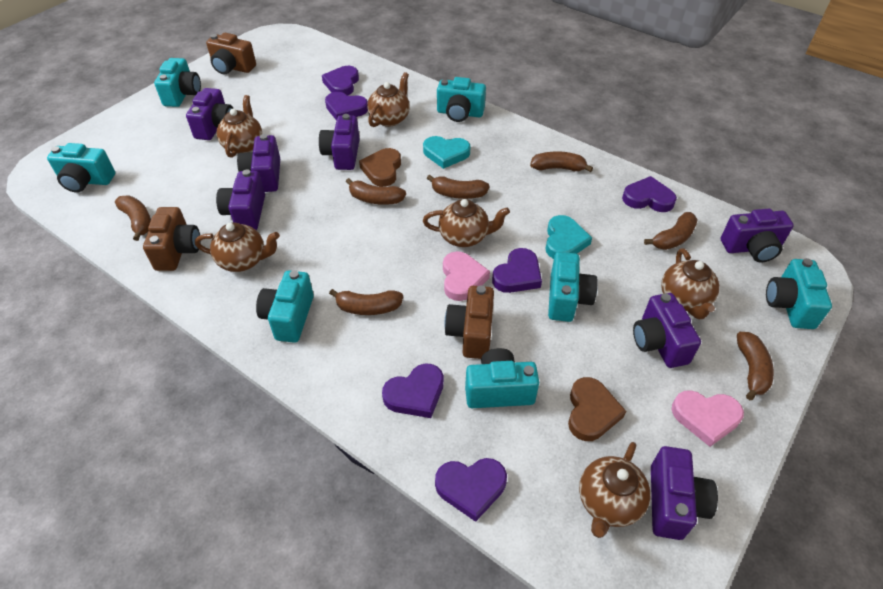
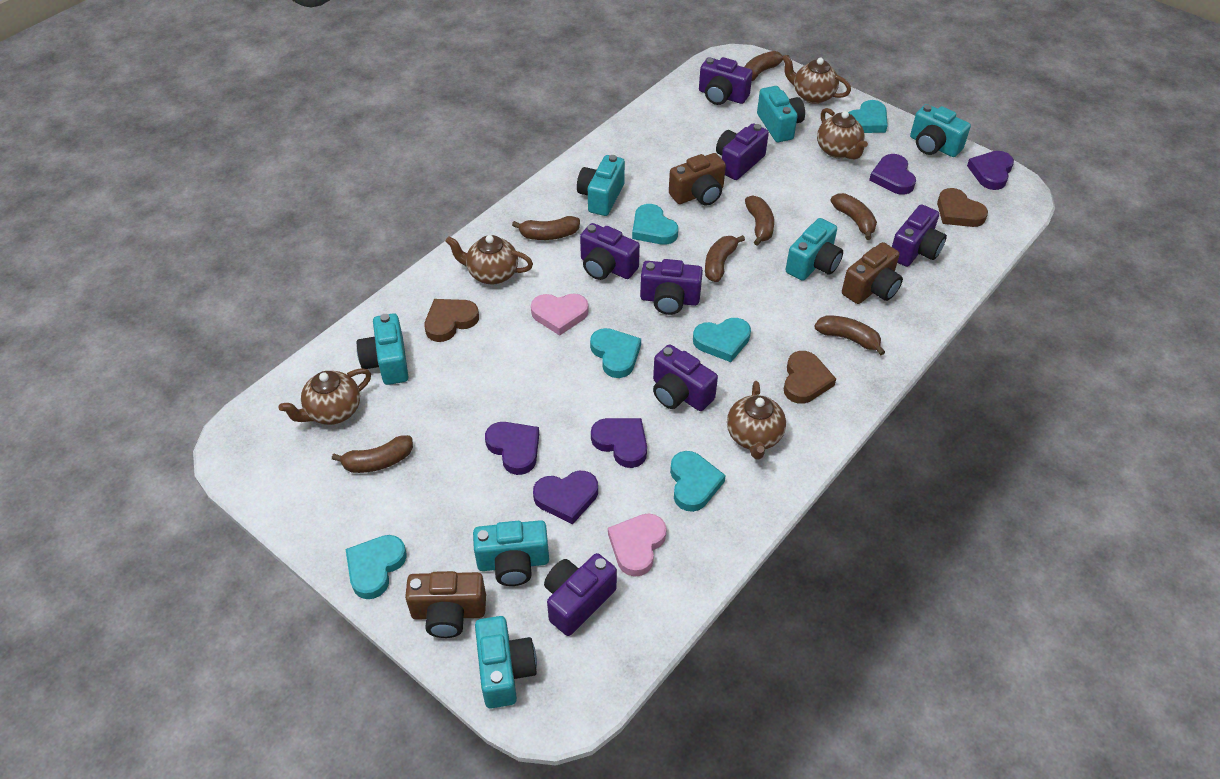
brown heart: [359,148,401,187] [568,377,626,441] = 2 -> [424,299,479,342] [784,351,836,404] [937,188,988,227] = 3
brown teapot: [195,223,280,272] [217,95,262,158] [367,72,410,127] [423,199,510,247] [579,442,650,538] [661,248,719,319] = 6 -> [278,368,371,425] [445,235,533,284] [727,381,786,460] [782,54,851,104] [817,108,868,159] = 5
purple heart: [322,66,359,96] [325,92,368,121] [382,363,444,418] [435,458,507,522] [492,248,542,293] [622,176,677,212] = 6 -> [485,422,539,475] [533,471,598,524] [591,418,647,468] [869,154,916,195] [967,151,1014,190] = 5
turquoise heart: [423,136,470,169] [545,215,592,259] = 2 -> [346,535,407,599] [590,328,641,378] [632,204,678,245] [670,451,726,512] [693,318,751,362] [848,100,888,133] = 6

